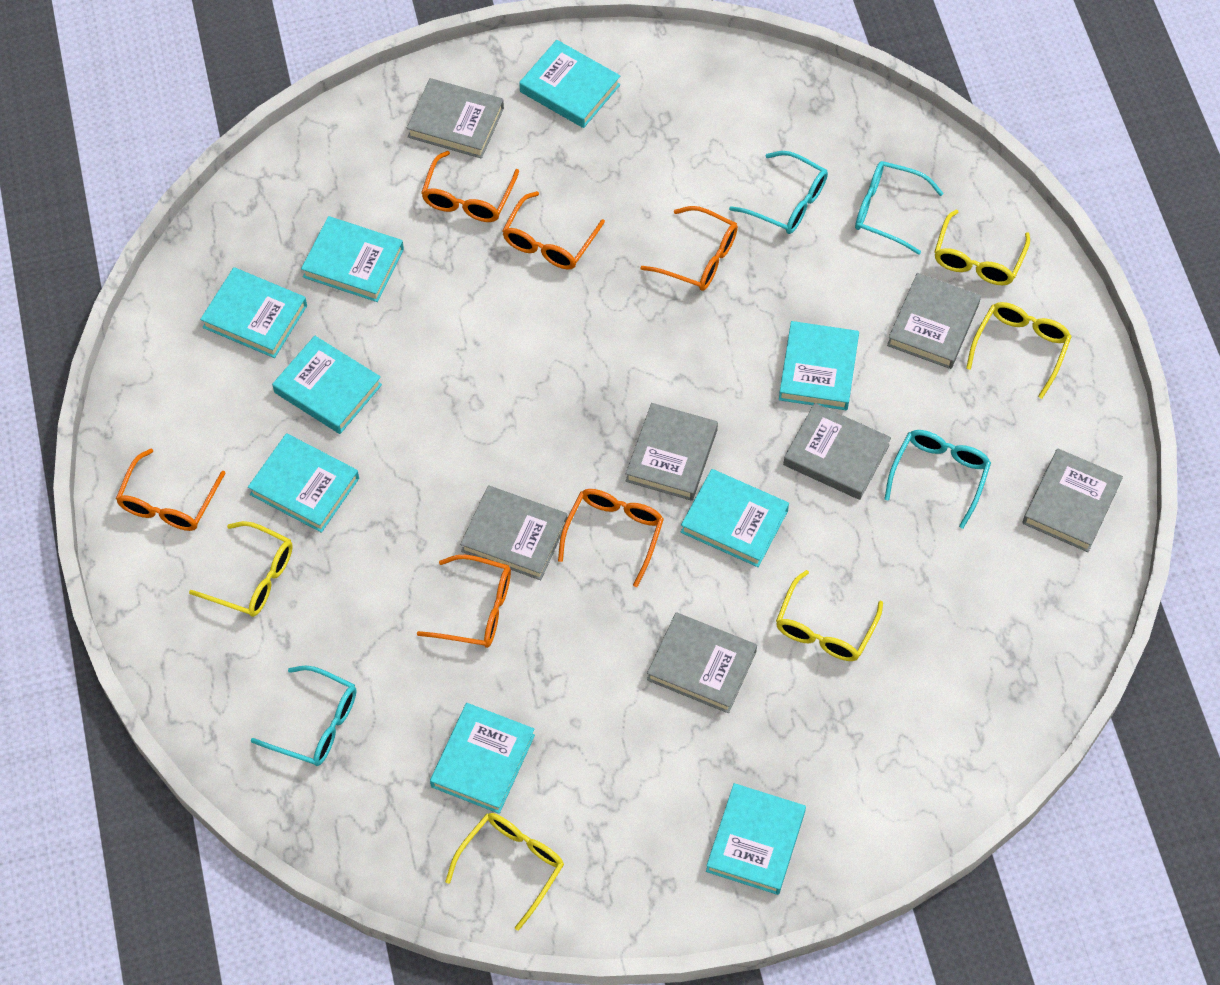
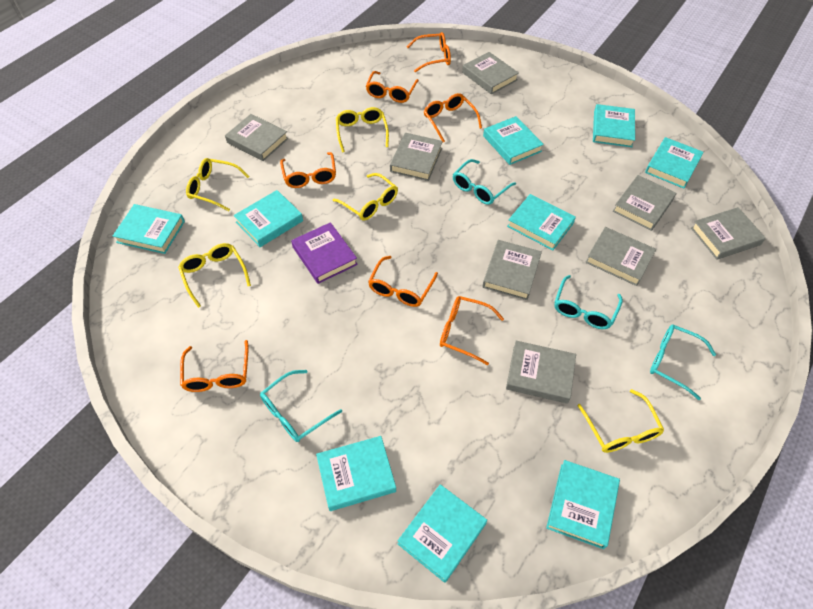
grey book: [407,78,504,159] [460,486,568,580] [626,403,718,501] [647,612,757,713] [783,403,891,500] [887,273,981,369] [1022,449,1123,552] = 7 -> [225,114,288,161] [390,133,443,181] [462,52,519,94] [482,240,542,300] [506,341,576,404] [585,227,656,286] [613,175,676,231] [691,207,766,260] = 8
orange glasses: [116,448,226,531] [417,555,511,648] [421,151,519,222] [502,191,605,270] [558,489,664,587] [640,206,738,291] = 6 -> [180,340,249,392] [280,152,336,188] [366,71,419,103] [368,256,438,307] [407,32,451,72] [424,93,482,142] [440,296,504,365] = 7
purple book: none = 0 -> [291,222,358,284] = 1

